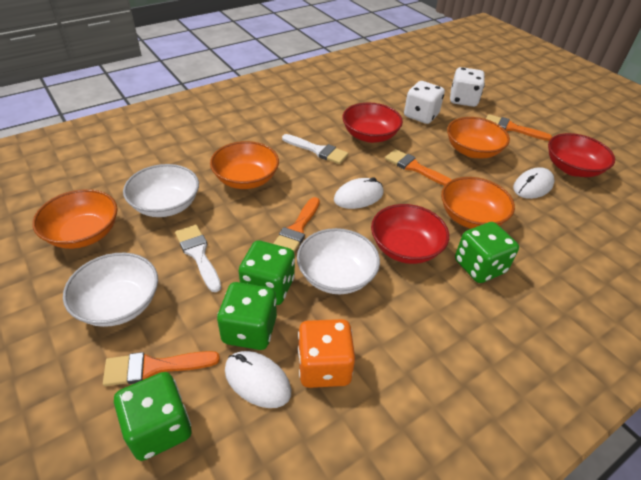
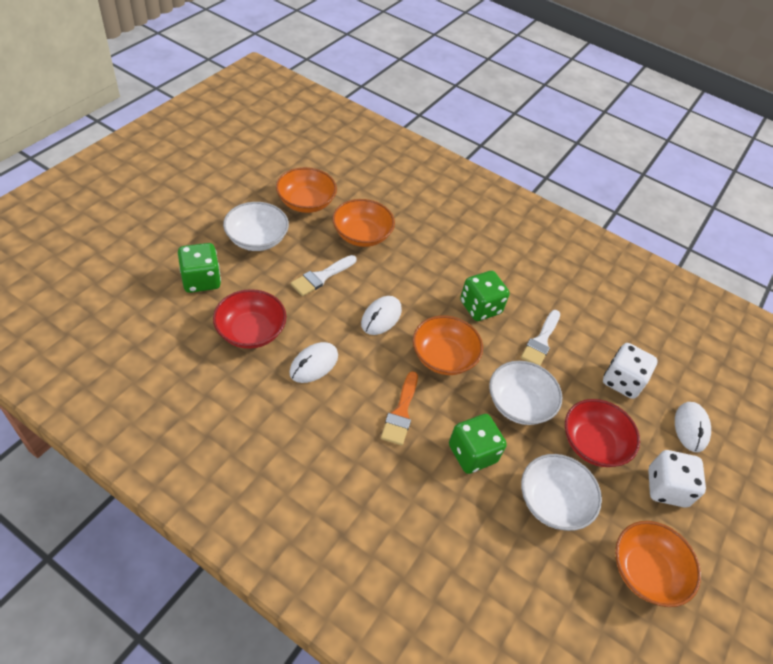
green dice: [114,372,191,461] [217,282,277,350] [239,240,295,305] [455,222,519,283] = 4 -> [178,243,221,293] [449,414,507,474] [460,271,510,321] = 3
orange brush: [103,351,220,386] [273,197,320,252] [385,149,452,186] [486,114,552,141] = 4 -> [381,371,418,445] = 1
orange dice: [298,319,355,388] = 1 -> none = 0
red bowl: [342,103,403,143] [371,204,449,264] [548,133,615,177] = 3 -> [213,289,287,349] [565,399,640,467] = 2

